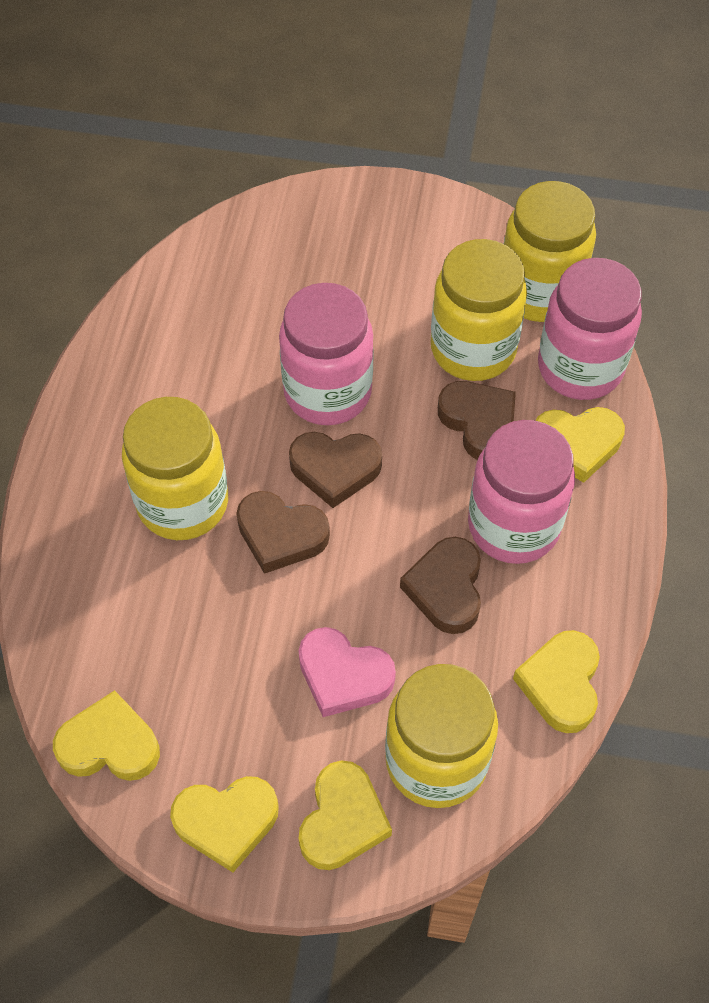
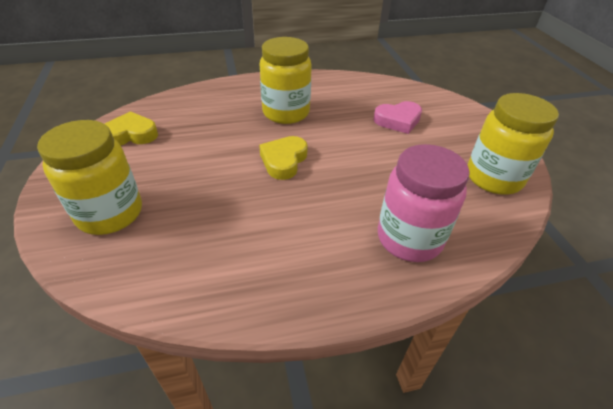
brown heart: [236,491,330,574] [289,432,382,508] [400,537,481,634] [438,381,516,460] = 4 -> none = 0
pink jar: [279,283,374,425] [468,420,575,564] [538,258,642,400] = 3 -> [378,144,470,262] = 1
yellow heart: [53,690,160,781] [170,776,279,872] [298,760,392,870] [513,630,600,733] [535,407,625,483] = 5 -> [105,111,158,145] [259,136,308,180] = 2
yellow jar: [122,397,228,540] [385,664,498,808] [431,239,527,381] [504,181,596,322] = 4 -> [37,120,142,235] [260,37,312,124] [468,93,559,195] = 3

